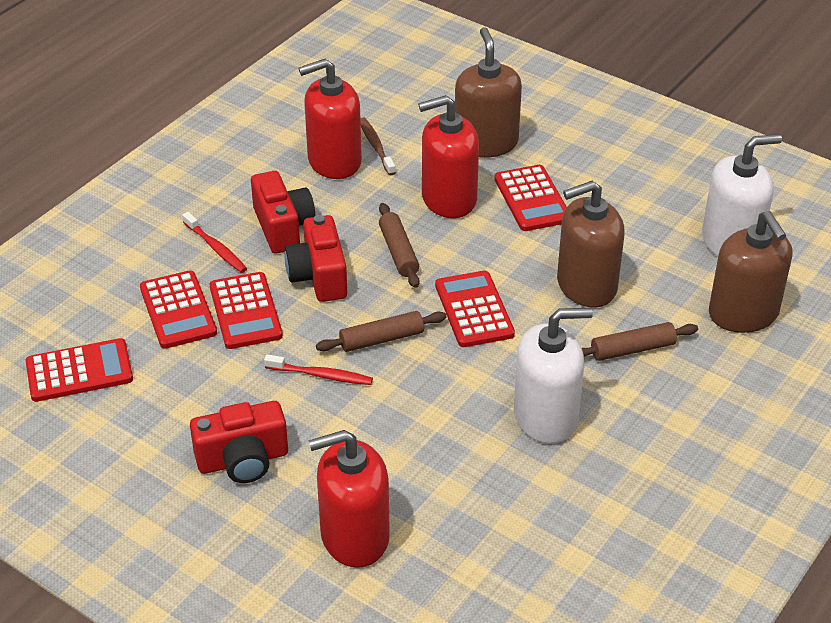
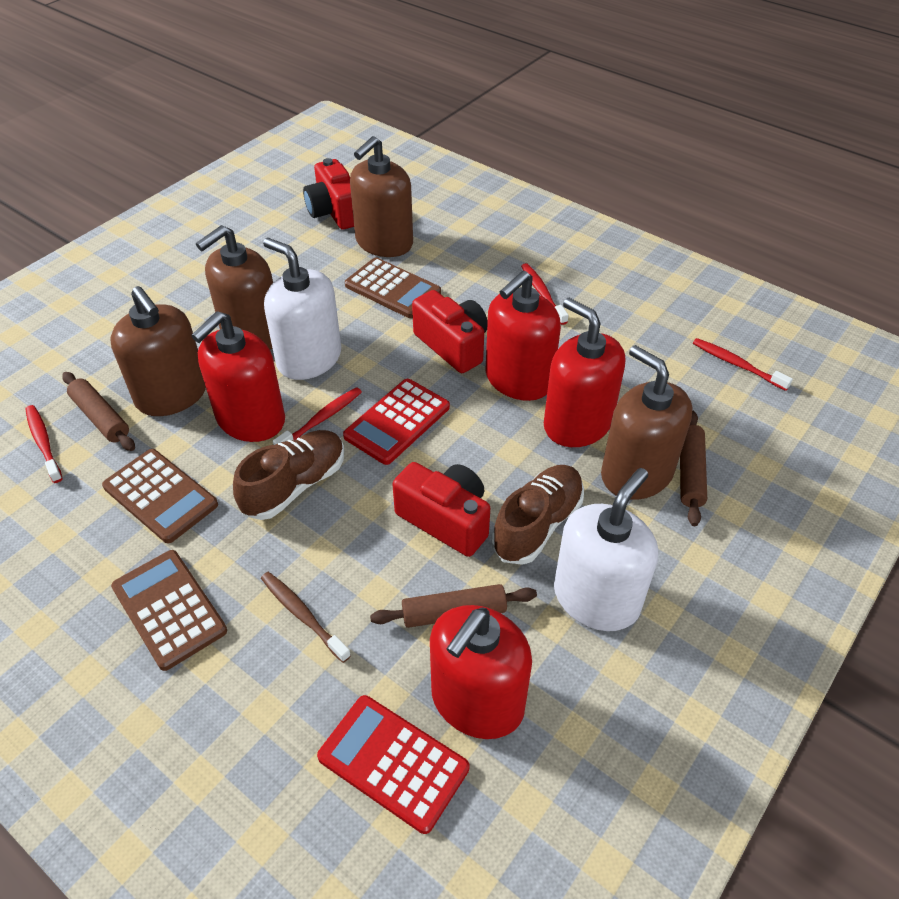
brown calculator: none = 0 -> [102,449,218,543] [111,550,227,671] [345,257,441,318] = 3
brown shoe: none = 0 -> [233,430,344,520] [492,465,584,565] = 2
brown soap dispenser: [455,27,522,158] [557,180,625,308] [709,211,793,333] = 3 -> [111,286,206,416] [196,225,273,350] [350,136,413,257] [601,345,692,500] = 4
red calculator: [26,338,133,402] [140,270,217,349] [210,272,283,349] [435,271,515,347] [494,165,567,231] = 5 -> [317,695,469,834] [343,379,450,465] = 2
red soap dispenser: [299,59,362,179] [308,430,390,568] [418,95,479,218] = 3 -> [191,311,285,442] [430,605,532,739] [485,271,561,401] [544,298,625,447] = 4
red toothbrush: [182,212,247,273] [264,354,373,385] = 2 -> [25,405,63,483] [272,387,362,445] [521,263,568,325] [693,338,793,391] = 4

